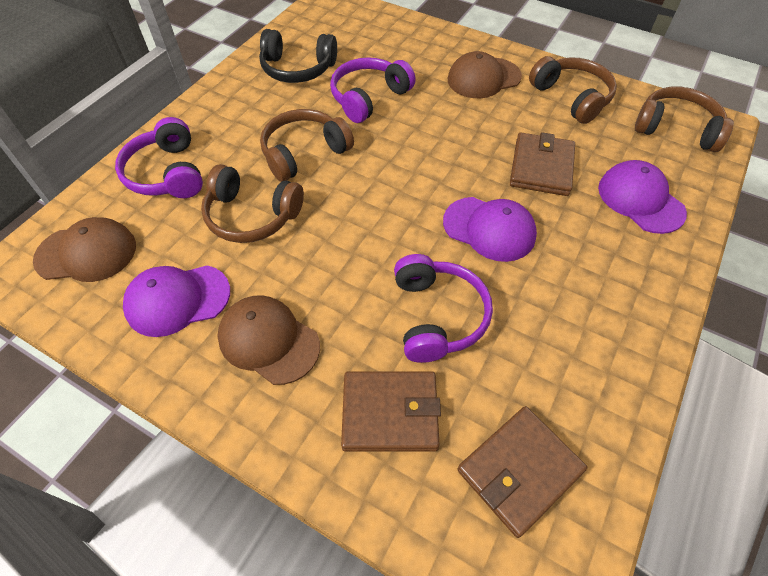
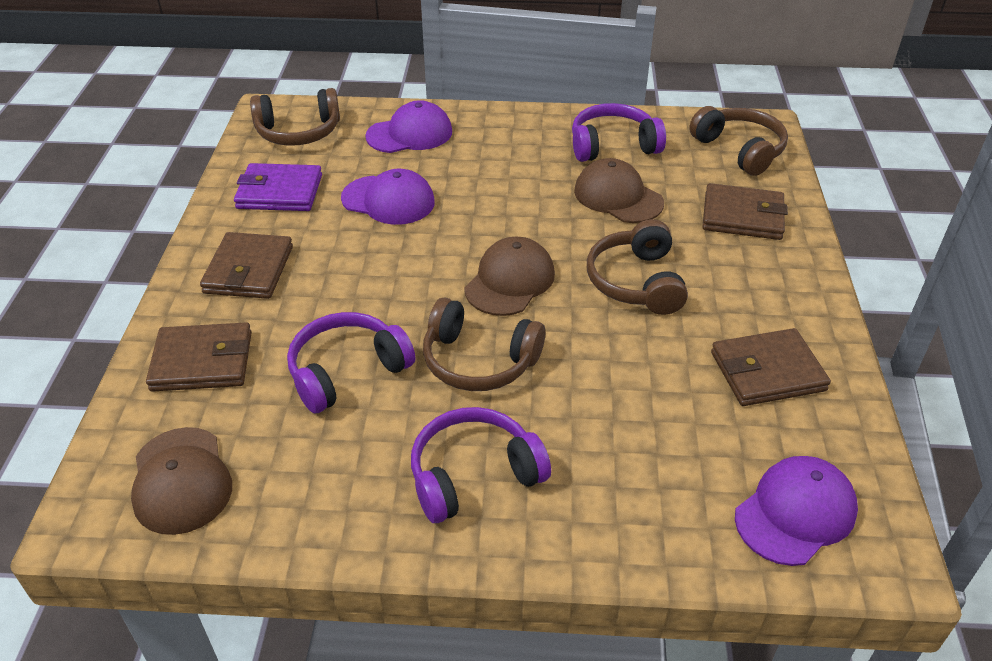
black headphones: [259,29,337,83] = 1 -> none = 0
brown wallet: [341,371,441,452] [457,406,587,538] [510,132,575,196] = 3 -> [146,322,252,392] [200,232,293,299] [702,183,788,240] [711,328,831,406] = 4
purple wallet: none = 0 -> [234,163,322,211] = 1

